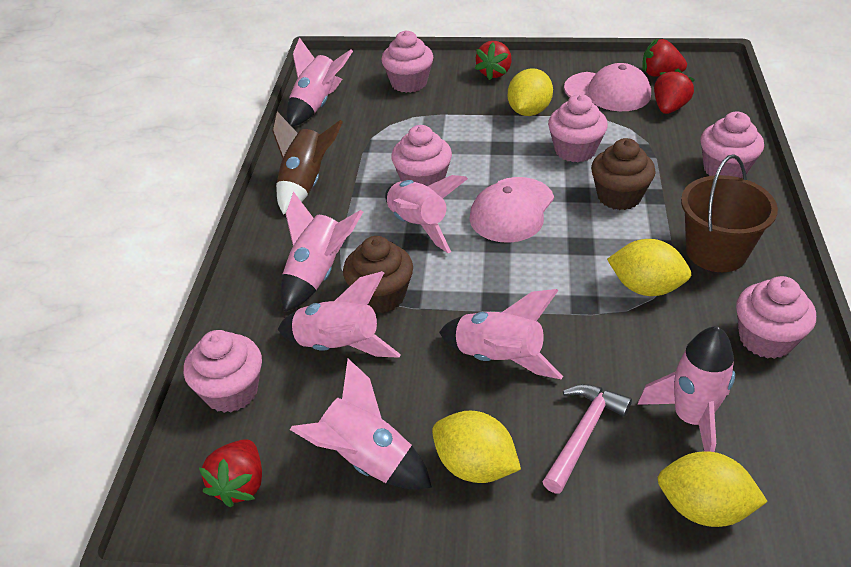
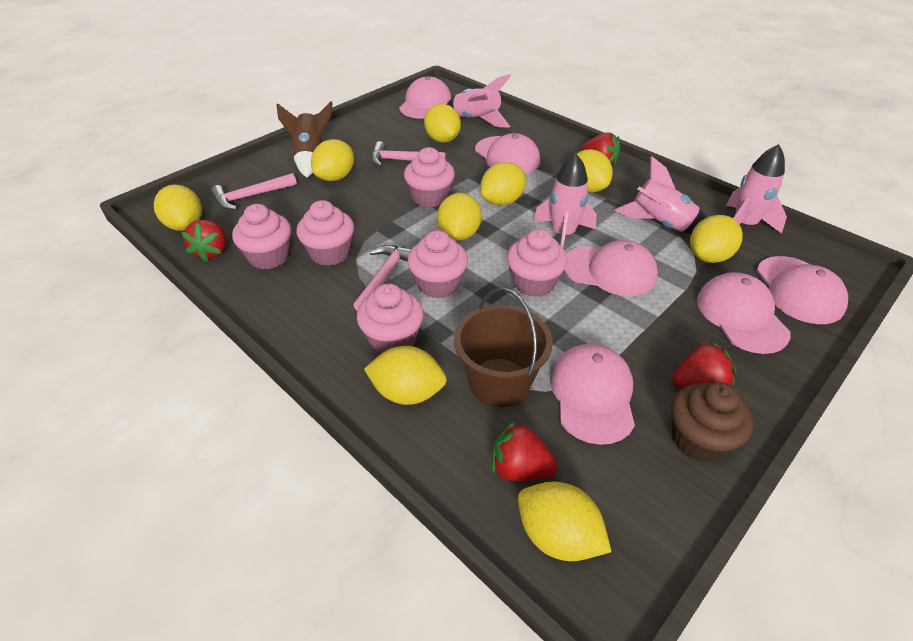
brown cupcake: [343,236,413,313] [591,138,656,210] = 2 -> [671,382,753,462] = 1
pink cap: [469,177,554,243] [564,63,651,111] = 2 -> [399,76,451,119] [475,133,540,174] [550,344,635,445] [564,240,658,296] [697,272,791,354] [757,256,848,324] = 6
pink hammer: [542,384,632,494] = 1 -> [211,173,297,210] [353,245,411,311] [371,141,446,167] = 3
pink rocket: [278,271,401,358] [281,191,363,312] [287,37,353,127] [290,359,432,489] [385,175,468,253] [439,289,563,380] [637,326,735,452] = 7 -> [447,74,511,127] [533,154,597,248] [614,156,707,234] [726,144,787,234] = 4
yellow lemon: [432,411,521,483] [508,68,553,116] [607,239,691,296] [657,451,768,527] = 4 -> [154,184,202,231] [311,139,354,181] [364,346,447,405] [424,104,461,143] [437,193,482,240] [480,162,526,205] [518,482,612,561] [577,149,613,192] [690,215,743,263] = 9

